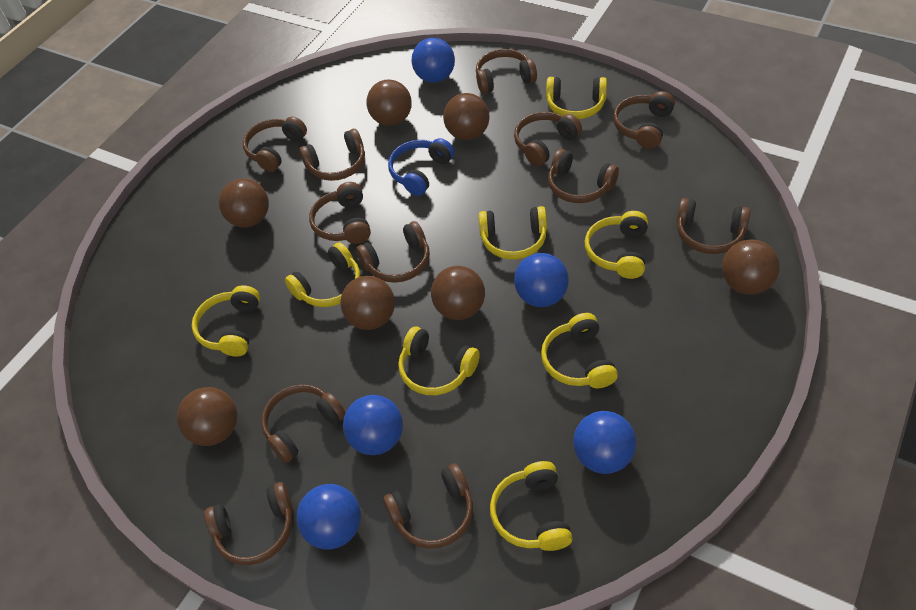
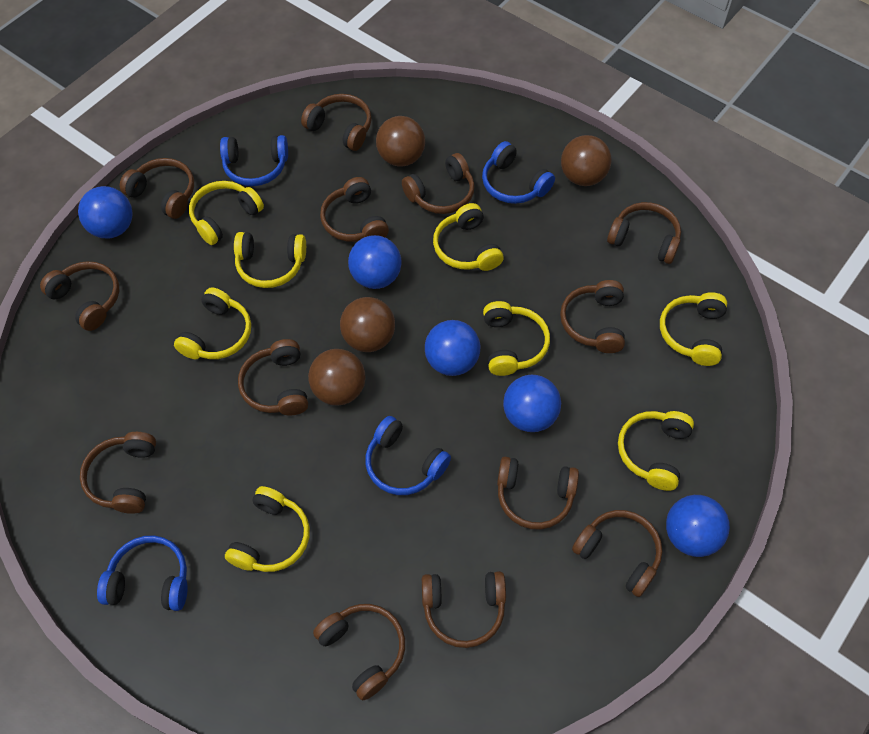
blue headphones: [388,138,454,196] = 1 -> [97,535,188,611] [220,135,288,186] [365,416,451,495] [482,141,555,204] = 4
brown ball: [177,387,237,446] [219,178,269,228] [340,276,395,330] [367,80,412,126] [431,266,485,320] [443,93,490,140] [722,239,780,295] = 7 -> [308,349,366,406] [340,297,395,352] [376,116,425,167] [561,135,611,186] = 4
brown headphones: [204,482,293,565] [243,116,307,172] [261,384,346,463] [299,129,365,181] [309,182,371,244] [356,221,430,283] [383,464,473,549] [476,49,537,94] [514,112,582,166] [548,149,619,203] [613,91,675,149] [677,198,750,254] = 12 -> [40,261,119,331] [80,432,156,514] [120,158,194,219] [238,339,308,416] [301,94,372,151] [313,604,405,701] [320,177,389,242] [402,153,475,214] [422,571,506,648] [497,457,579,530] [560,280,625,353] [572,510,662,597] [607,202,681,264] = 13

